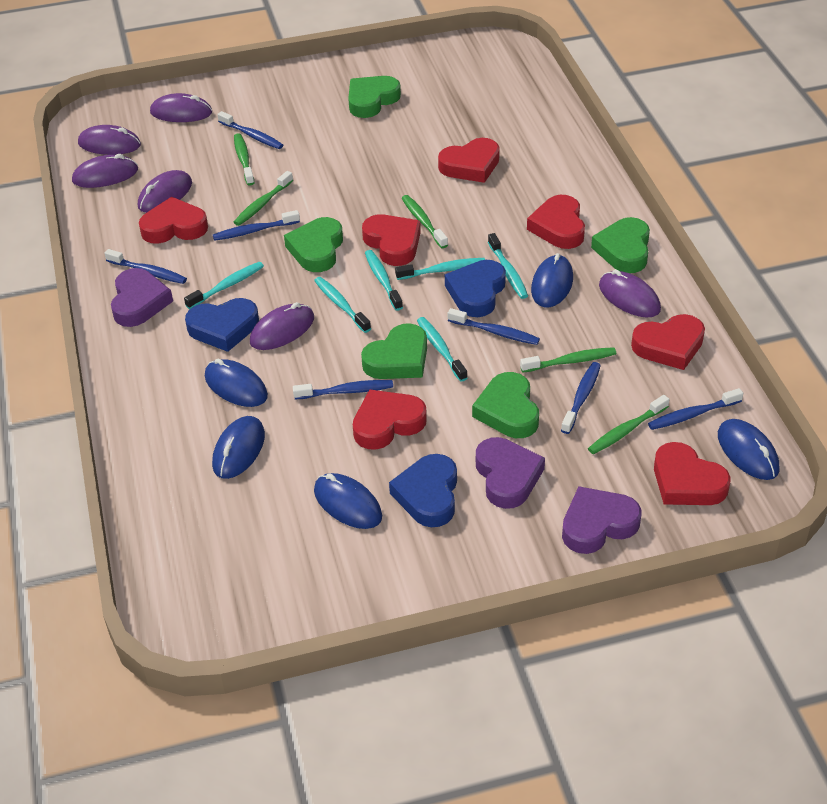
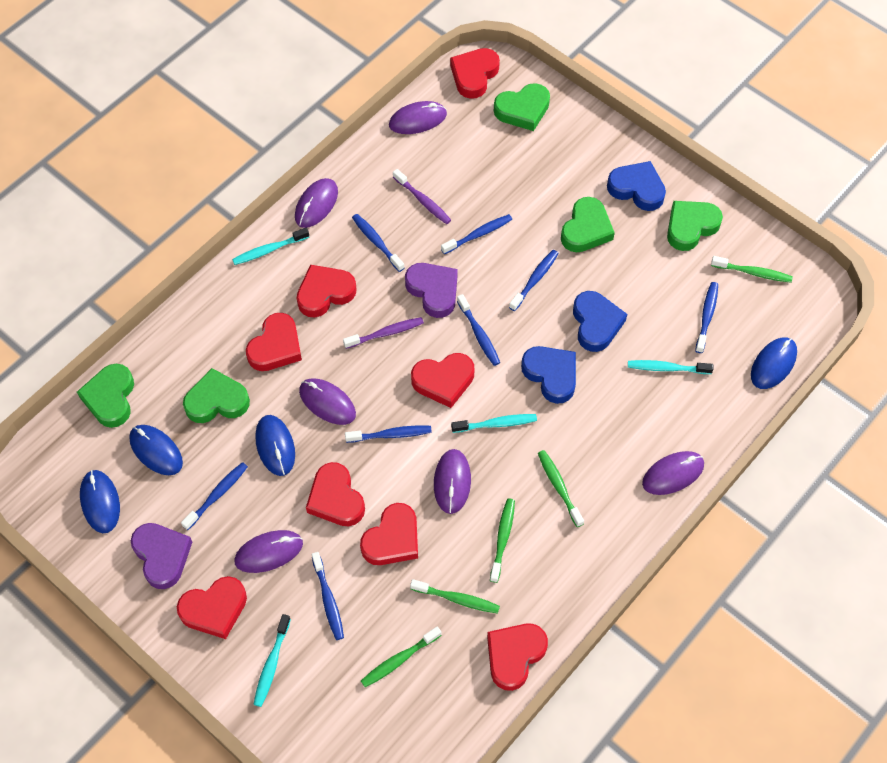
blue mouse: [205,359,268,407] [212,416,265,479] [314,473,382,529] [531,253,573,307] [718,419,779,480] = 5 -> [80,470,120,533] [129,425,183,475] [255,415,295,476] [751,337,797,389] = 4
blue toothbrush: [104,249,187,284] [213,210,300,241] [217,111,283,149] [293,380,393,399] [448,308,540,345] [561,362,601,434] [648,388,743,430] = 7 -> [181,462,248,530] [312,552,344,640] [345,425,432,443] [352,214,404,272] [441,214,512,254] [457,294,500,366] [509,250,559,311] [695,282,718,353] = 8
purple heart: [111,268,173,327] [476,437,545,509] [562,486,641,554] = 3 -> [131,523,192,589] [405,263,458,318] = 2
purple toothbrush: none = 0 -> [343,317,424,349] [393,169,451,224] = 2
red heart: [139,197,208,244] [353,389,427,450] [362,214,421,266] [438,138,500,183] [527,195,585,249] [631,314,705,370] [654,442,731,505] = 7 -> [177,576,247,639] [246,313,302,371] [297,265,356,317] [306,462,365,527] [360,503,418,565] [411,353,474,408] [450,48,500,99] [487,623,548,691] = 8
turquoise toothbrush: [184,262,264,309] [314,277,371,333] [365,250,403,311] [395,258,485,280] [417,317,467,382] [488,233,528,299] = 6 -> [232,228,309,265] [253,614,291,707] [451,414,537,433] [628,360,714,374] = 4

